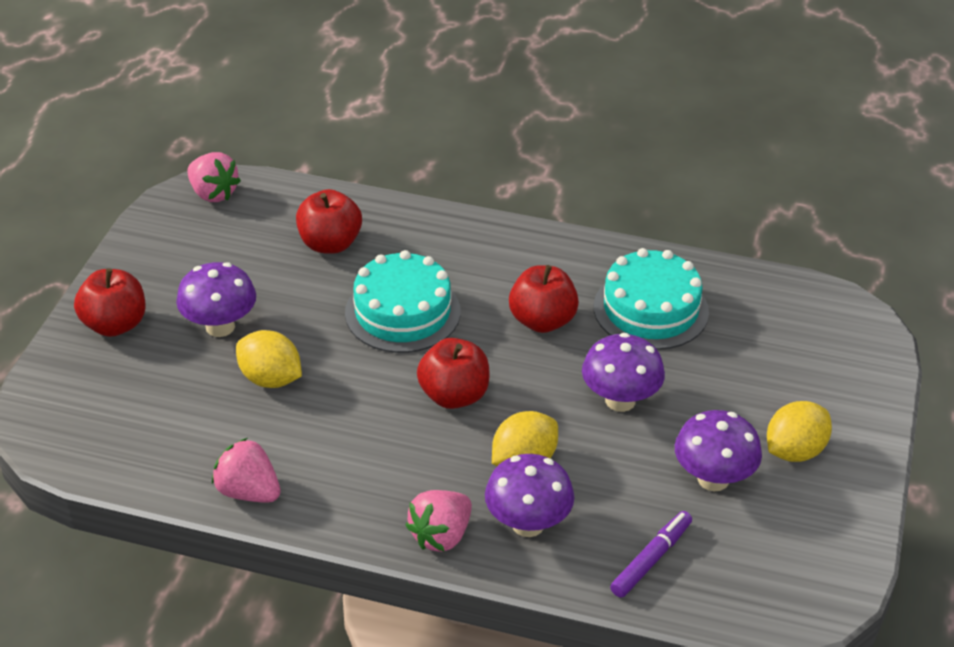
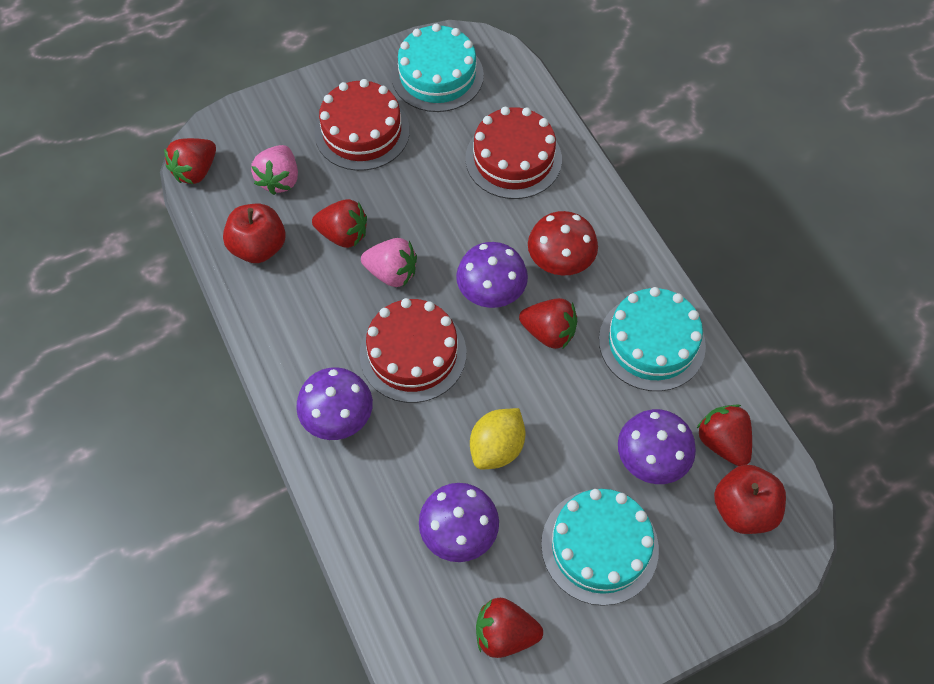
pink strawberry: [187,152,241,202] [212,438,281,503] [406,490,472,552] = 3 -> [251,145,298,195] [361,238,417,287] = 2
purple marker: [610,511,692,598] = 1 -> none = 0
red apple: [74,268,146,337] [296,189,362,254] [417,338,489,409] [509,265,579,333] = 4 -> [223,204,286,263] [714,464,786,534] = 2
red cake: none = 0 -> [314,79,410,171] [359,298,466,403] [465,107,562,199] = 3
red mushroom: none = 0 -> [528,211,598,276] = 1
red strawberry: none = 0 -> [164,138,216,184] [312,199,367,248] [476,598,543,658] [519,298,577,349] [696,405,752,466] = 5
turquoise cake: [345,250,460,353] [594,248,709,350] = 2 -> [391,24,484,112] [541,489,659,606] [599,287,706,391] = 3
yellow lemon: [236,330,302,388] [492,411,558,466] [767,401,832,462] = 3 -> [470,408,526,469] = 1

